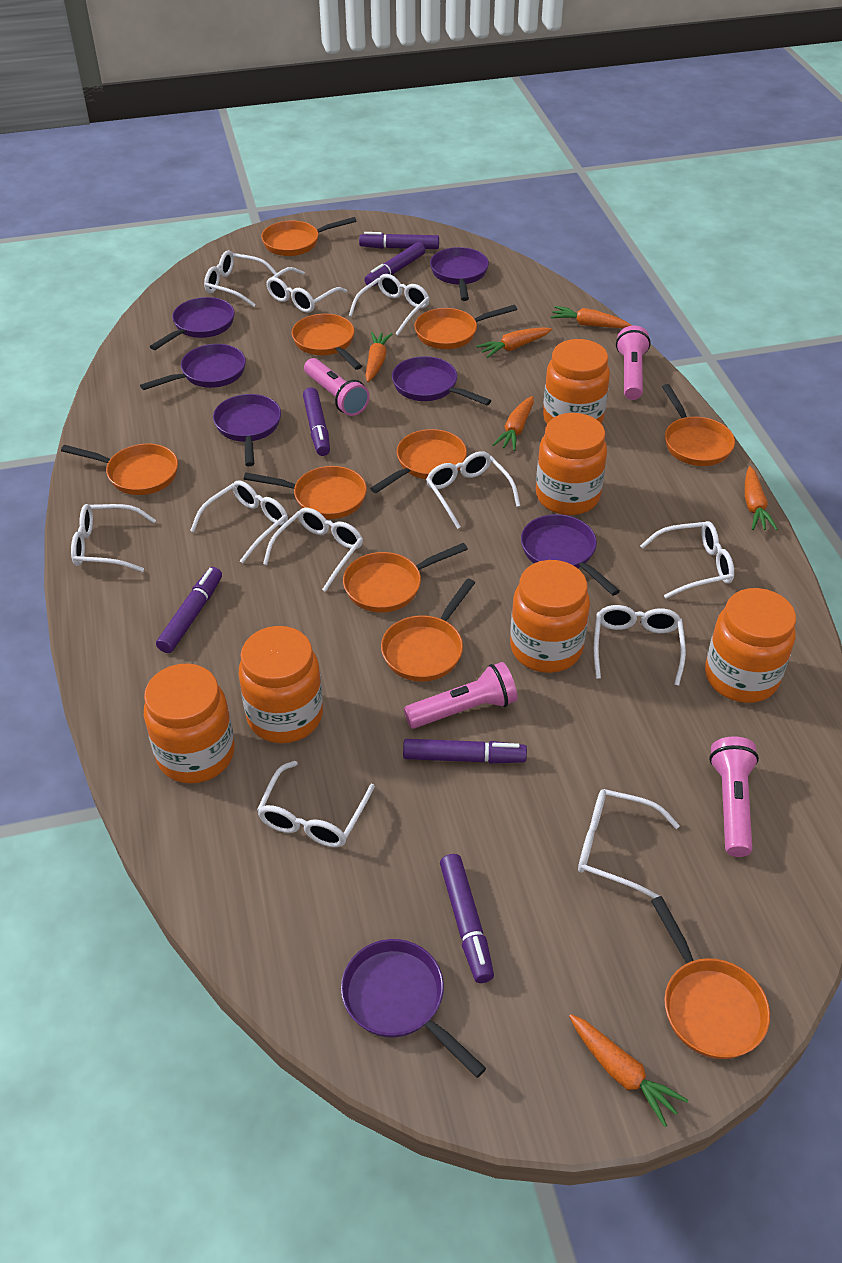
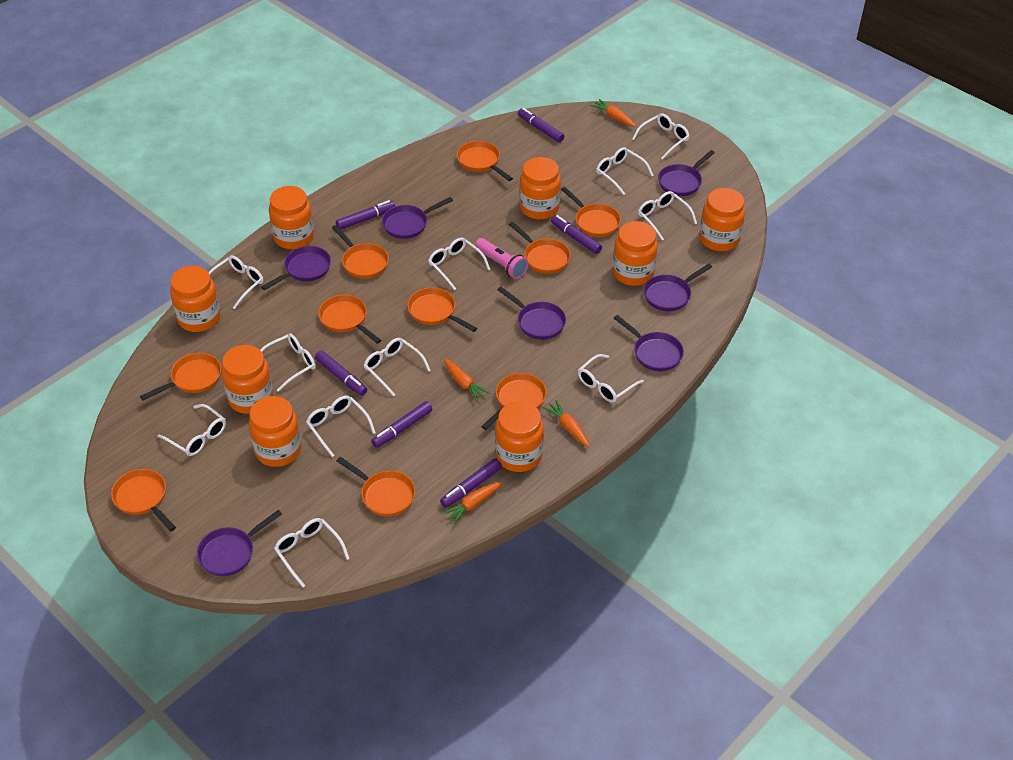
orange carrot: [365,332,392,382] [476,327,552,358] [493,396,534,451] [551,306,631,328] [569,1014,688,1127] [745,466,778,530] = 6 -> [442,482,502,525] [444,358,490,401] [543,400,590,447] [590,99,636,127] = 4
orange jar: [144,664,235,783] [239,626,323,743] [510,560,590,673] [536,413,607,515] [543,339,610,424] [705,588,796,703] = 6 -> [170,266,221,332] [221,345,273,414] [249,396,301,467] [269,186,314,249] [495,401,544,472] [519,157,561,220] [612,221,658,286] [699,188,745,251] = 8
pink flashlight: [304,358,370,416] [404,662,517,729] [616,326,651,400] [709,736,759,857] = 4 -> [475,238,528,279] = 1

